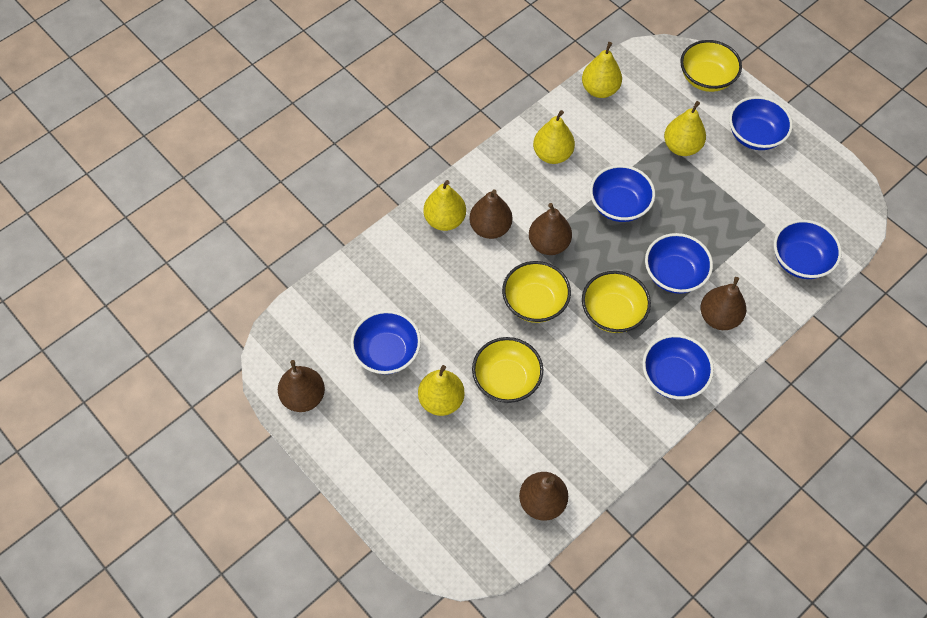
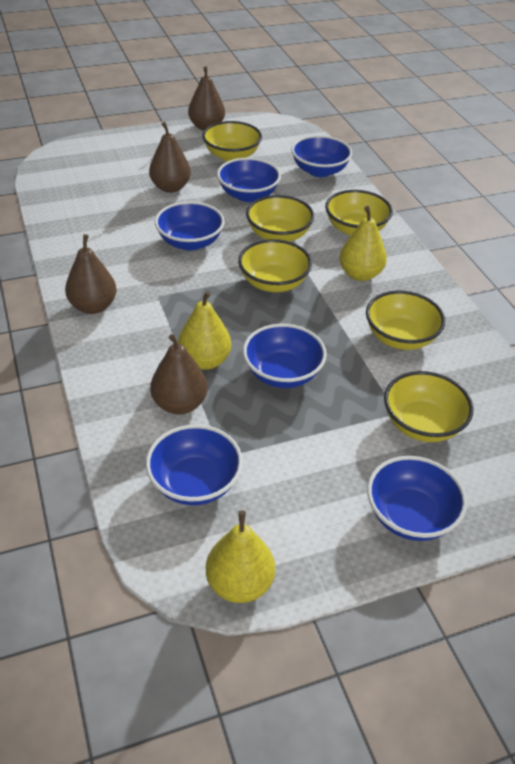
brown pear: [278,360,325,412] [469,189,512,239] [519,472,568,521] [529,203,572,255] [700,277,746,330] = 5 -> [65,234,117,314] [149,122,191,193] [150,334,207,415] [188,66,225,131] = 4
yellow bowl: [472,337,543,403] [502,261,571,323] [582,271,651,333] [680,40,742,92] = 4 -> [202,121,262,161] [238,239,312,292] [246,195,314,242] [325,190,393,236] [366,291,445,350] [384,371,474,442] = 6
yellow pear: [418,365,465,416] [424,180,466,231] [533,110,575,164] [582,42,622,98] [664,101,706,156] = 5 -> [178,291,231,370] [206,510,275,603] [339,206,387,281] = 3

